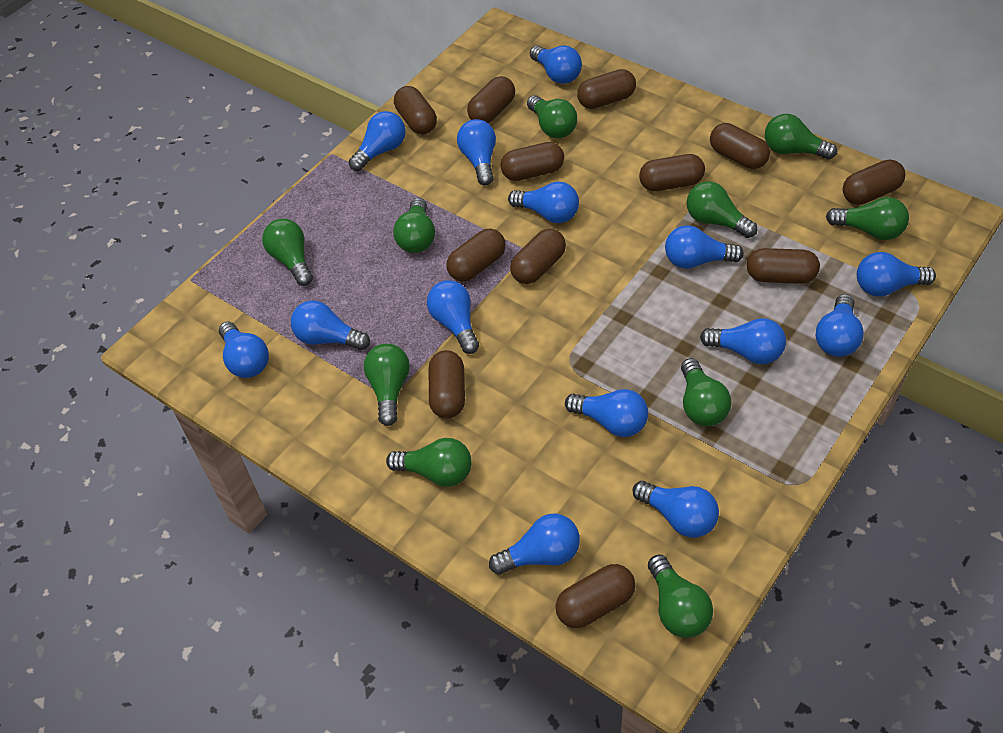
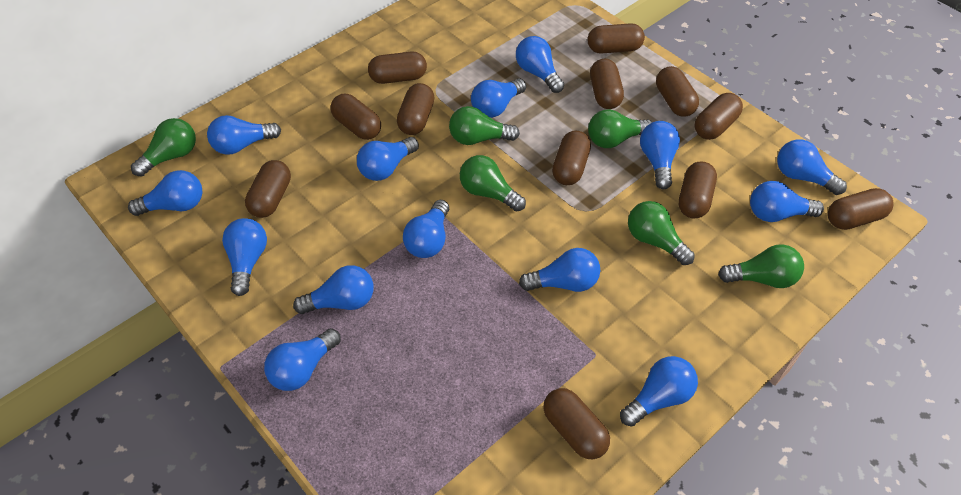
green light bulb: [262,219,313,286] [364,344,410,426] [386,438,472,487] [393,198,435,253] [527,95,577,138] [648,554,713,638] [681,358,731,426] [687,181,757,238] [765,114,837,160] [826,197,909,240] = 10 -> [131,118,196,177] [449,106,520,145] [460,155,526,212] [588,109,652,148] [628,201,695,265] [718,244,804,288] = 6

